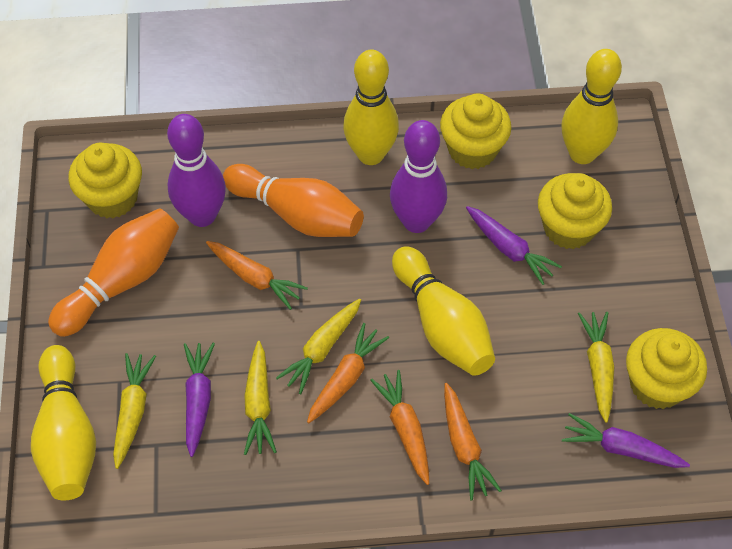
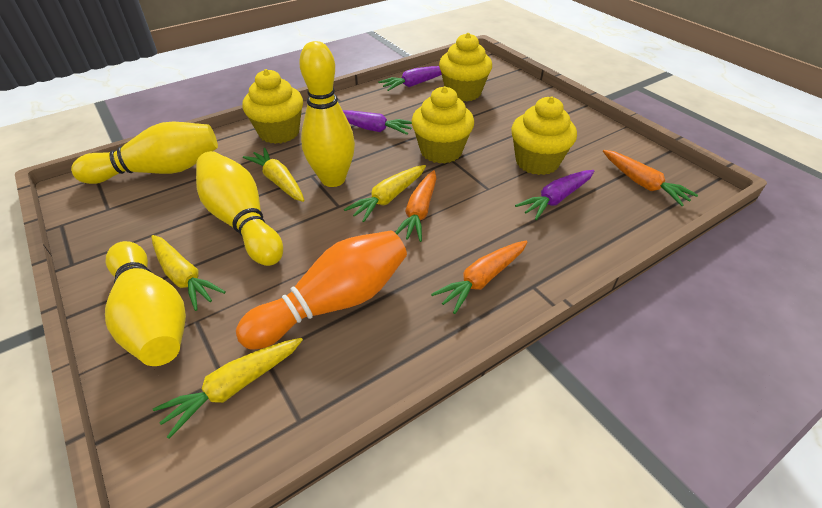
orange bowling pin: [48,208,179,337] [223,164,364,237] = 2 -> [236,230,407,349] = 1
orange carrot: [206,241,308,310] [307,323,389,423] [370,370,429,485] [444,383,502,500] = 4 -> [395,170,437,242] [431,241,527,314] [603,150,698,206] = 3
purple bowling pin: [167,114,226,227] [390,120,447,233] = 2 -> none = 0

